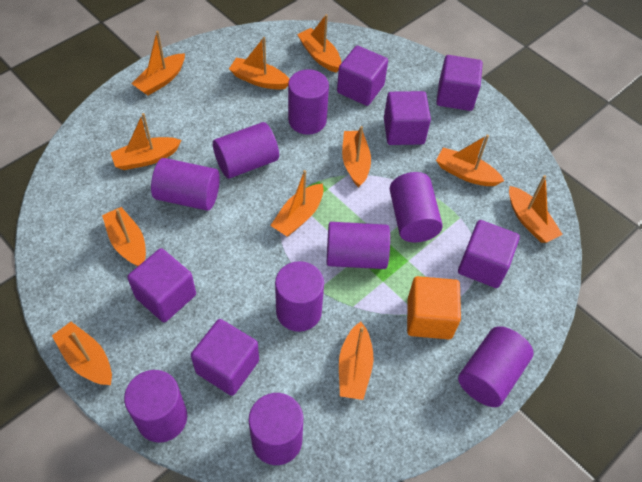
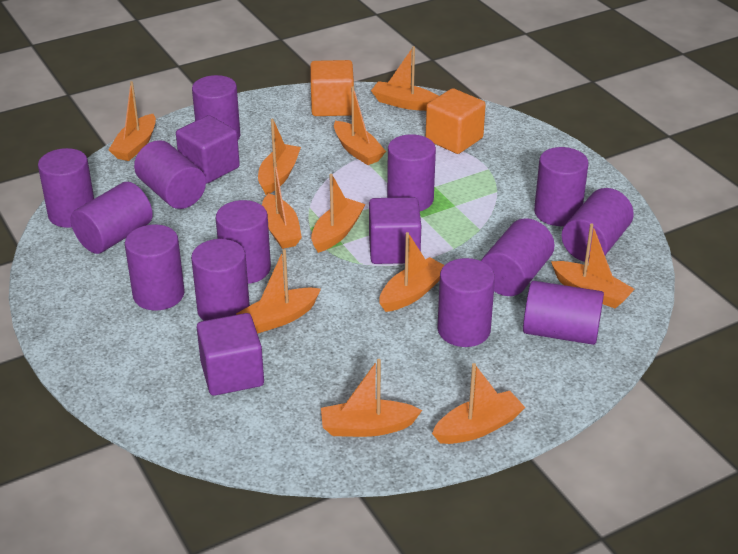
orange cube: [407,276,461,339] = 1 -> [310,60,354,116] [426,88,486,154] = 2
purple cube: [127,248,196,322] [191,319,259,396] [337,46,388,106] [384,91,431,145] [436,55,483,111] [458,220,520,288] = 6 -> [176,115,240,183] [197,313,264,396] [369,197,421,264] = 3
purple cylinder: [124,370,187,443] [151,158,220,211] [213,122,279,179] [248,393,303,465] [275,261,324,332] [288,69,329,135] [327,222,390,269] [390,172,443,242] [458,326,534,407] = 9 -> [38,148,94,228] [71,182,153,254] [125,225,185,310] [134,140,206,209] [191,239,250,321] [192,75,240,140] [216,200,271,284] [387,134,436,211] [437,258,495,347] [481,218,554,296] [523,281,604,345] [534,147,589,226] [562,188,634,262] = 13

